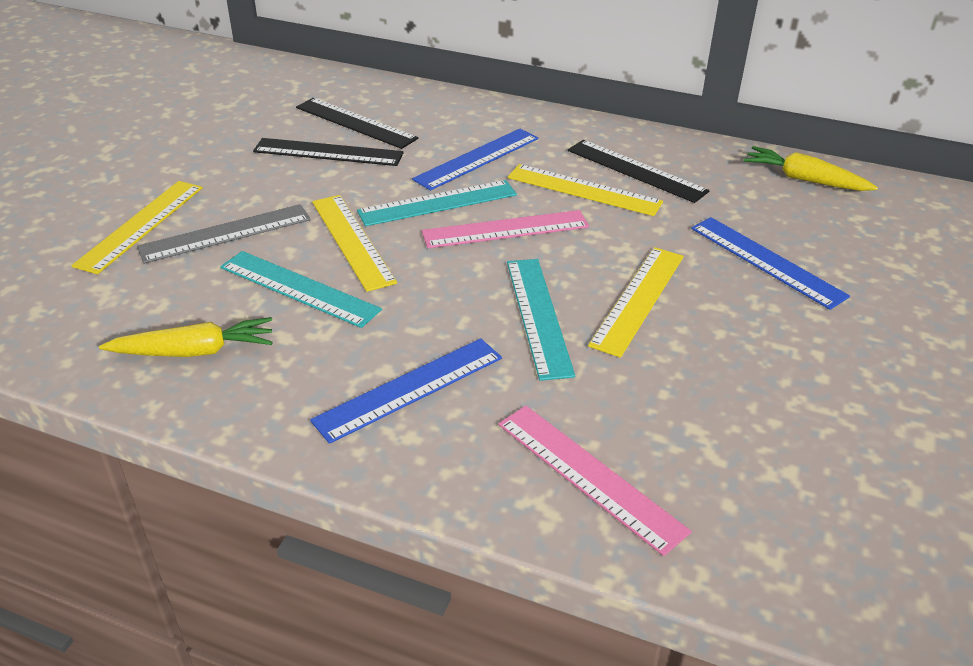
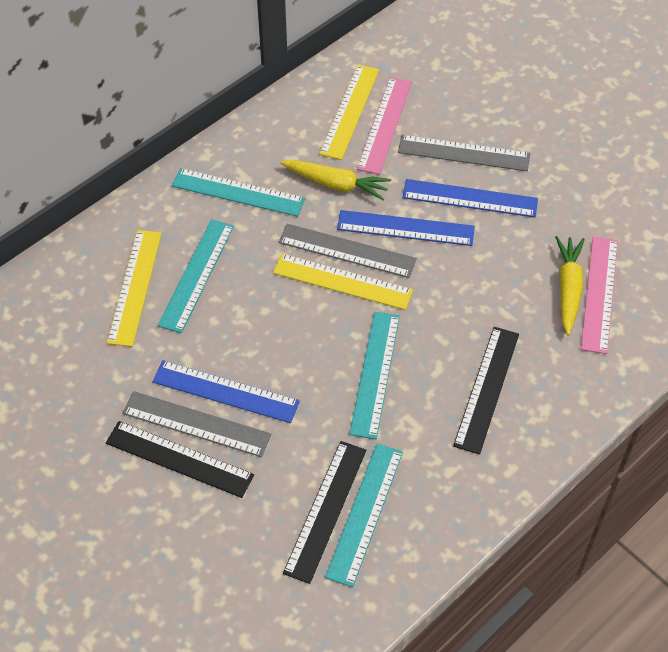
grey ruler: [137,204,311,264] = 1 -> [122,391,271,457] [279,224,417,278] [398,135,530,171] = 3
turquoise ruler: [220,251,382,328] [357,180,517,226] [507,259,575,381] = 3 -> [158,219,234,333] [172,168,305,217] [325,443,403,587] [350,312,400,439] = 4
yellow ruler: [71,181,202,274] [312,195,397,292] [508,164,663,216] [588,247,684,358] = 4 -> [107,230,162,347] [273,254,413,310] [319,64,379,160] = 3

